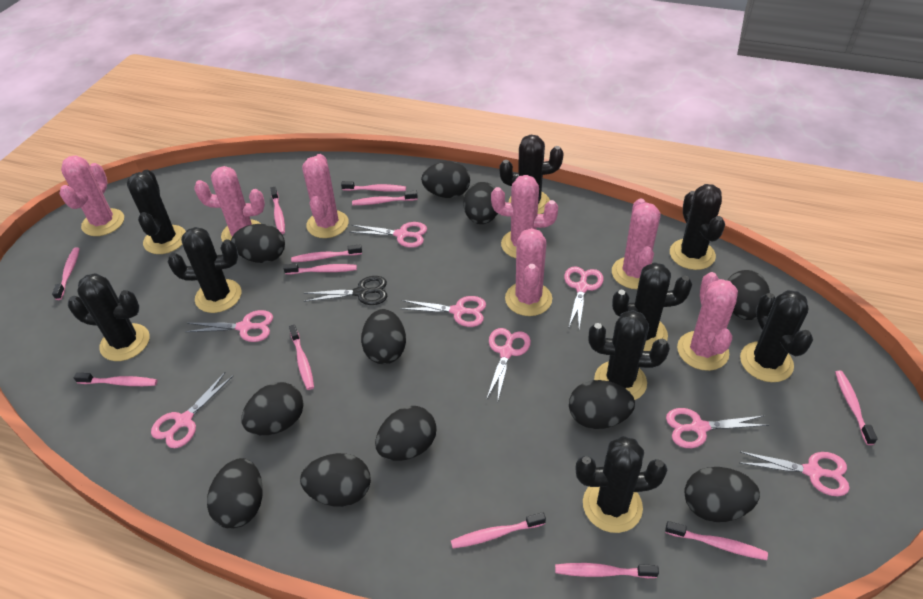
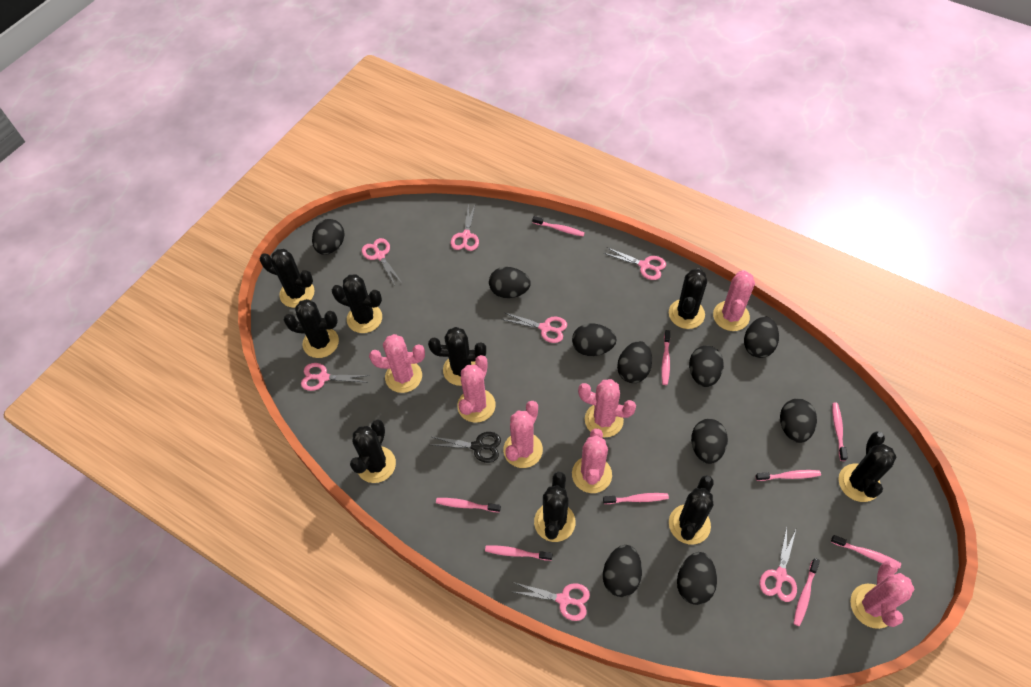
black egg: [207,458,263,529] [231,224,285,263] [242,382,304,435] [300,453,371,507] [361,309,406,364] [375,406,437,461] [421,161,470,198] [463,182,498,224] [569,380,635,429] [685,467,760,522] [727,270,770,320] = 11 -> [312,219,345,255] [489,267,531,298] [572,324,616,356] [603,545,642,597] [617,341,652,383] [677,552,717,605] [689,345,724,387] [691,419,728,464] [744,317,779,358] [780,399,817,443] = 10
pink scissors: [151,372,233,448] [185,310,273,342] [350,222,427,248] [400,296,486,327] [486,328,531,400] [564,266,604,329] [666,408,769,448] [739,451,850,496] = 8 -> [301,363,369,391] [362,238,402,285] [450,203,479,251] [502,313,567,343] [513,582,590,621] [604,247,666,280] [760,527,797,602] = 7
pink toothbrush: [52,247,80,300] [73,373,157,386] [270,187,285,234] [283,264,357,274] [289,325,314,390] [291,244,362,262] [341,181,406,192] [352,191,418,205] [451,512,546,549] [555,563,659,578] [665,521,768,560] [835,371,878,445] = 12 -> [436,498,501,513] [485,545,552,561] [532,216,585,236] [603,493,669,504] [661,330,670,385] [756,470,821,481] [793,558,820,626] [831,535,901,569] [832,403,848,461] = 9

